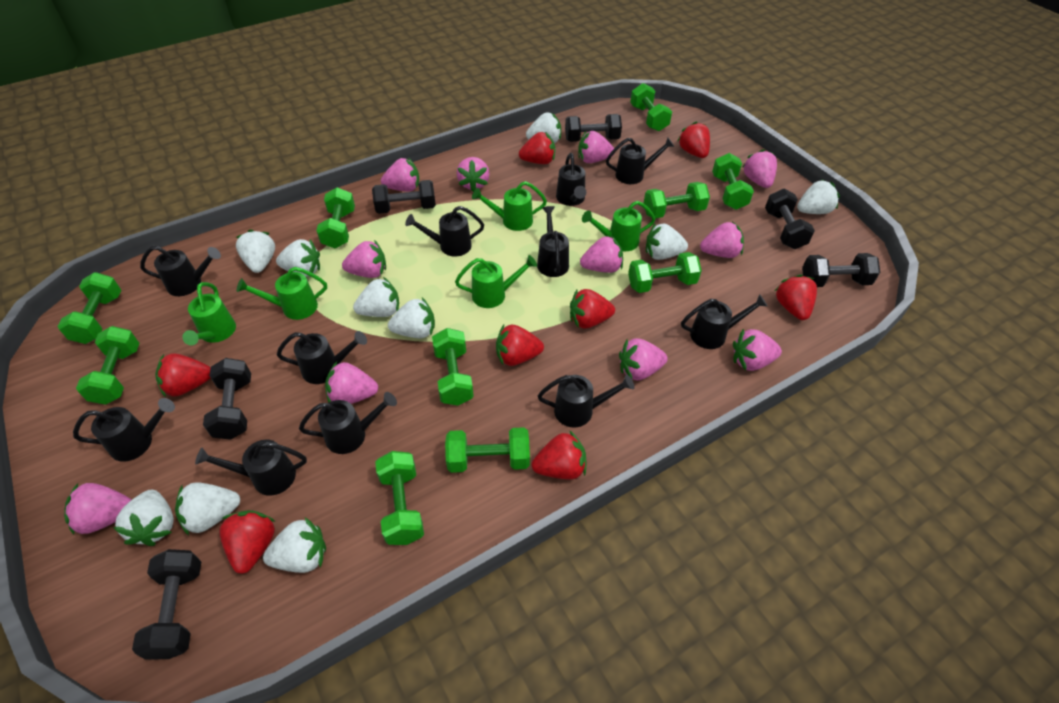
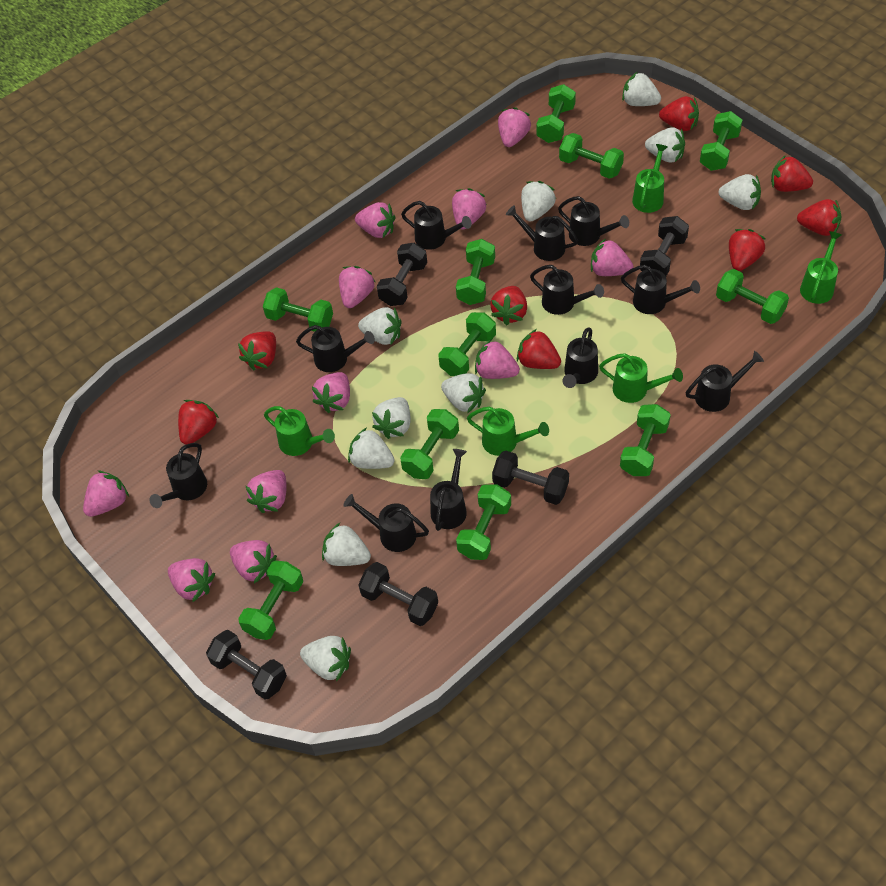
black dumbbell: [132,549,201,660] [203,358,251,440] [372,180,436,214] [565,114,622,142] [765,189,815,249] [802,253,880,287] = 6 -> [206,630,287,700] [358,562,438,626] [377,243,427,306] [492,451,569,505] [640,216,689,276] = 5
green dumbbell: [57,272,121,344] [76,326,139,405] [316,187,355,248] [375,451,424,545] [432,328,474,406] [445,427,530,473] [628,252,702,293] [630,83,672,131] [644,182,710,218] [712,153,754,210] = 10 -> [238,561,303,640] [263,287,333,332] [400,409,459,479] [438,312,496,376] [456,239,495,305] [456,484,511,560] [537,84,576,143] [559,133,624,179] [620,404,671,476] [700,111,743,171] [716,269,789,324] = 11

